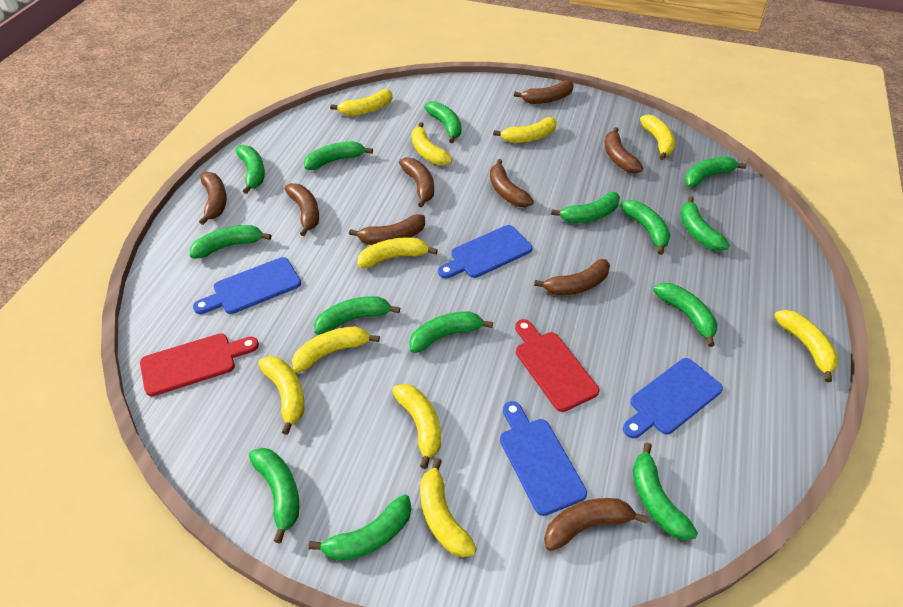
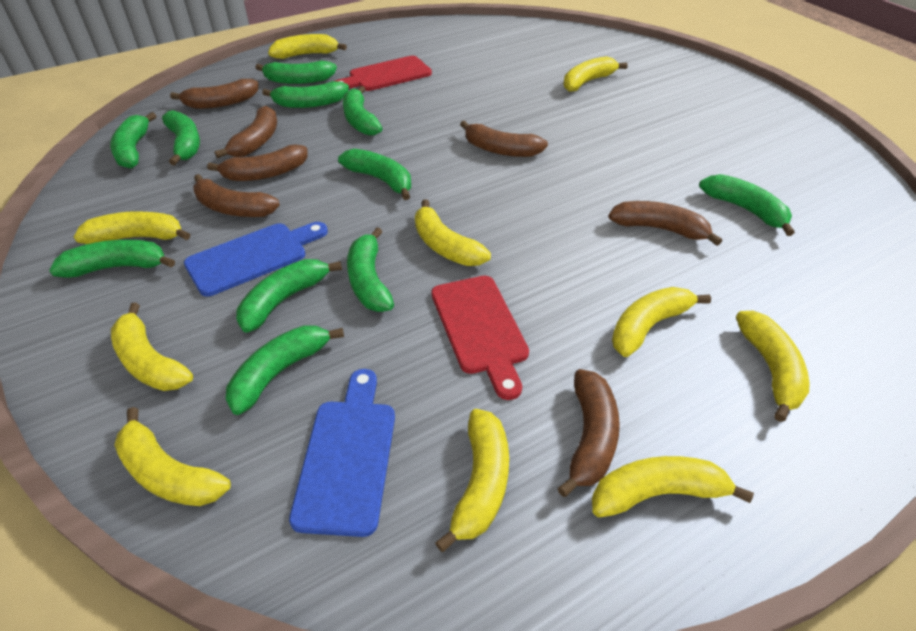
blue cutting board: [193,257,301,314] [438,225,532,279] [500,401,587,516] [623,358,723,438] = 4 -> [184,222,328,297] [289,369,395,537] = 2
brown banana: [199,172,227,225] [284,183,319,236] [349,214,425,245] [399,157,434,207] [490,159,534,207] [514,80,574,104] [534,259,610,296] [544,498,648,551] [605,127,643,173] = 9 -> [170,79,259,109] [193,174,280,217] [207,145,308,181] [214,106,277,158] [460,121,548,157] [557,369,620,497] [608,201,722,246] = 7
green banana: [190,225,271,259] [236,145,265,194] [249,448,299,543] [304,141,373,170] [308,494,411,561] [314,296,400,335] [409,312,493,353] [424,101,461,143] [551,192,620,223] [620,200,671,255] [633,443,698,540] [653,283,717,347] [680,196,730,251] [685,157,747,187] = 14 -> [49,240,175,278] [110,112,156,169] [162,110,200,165] [226,326,344,415] [236,259,342,333] [255,60,337,84] [262,81,349,108] [338,149,411,200] [343,86,383,136] [347,227,394,312] [699,174,795,236] = 11

